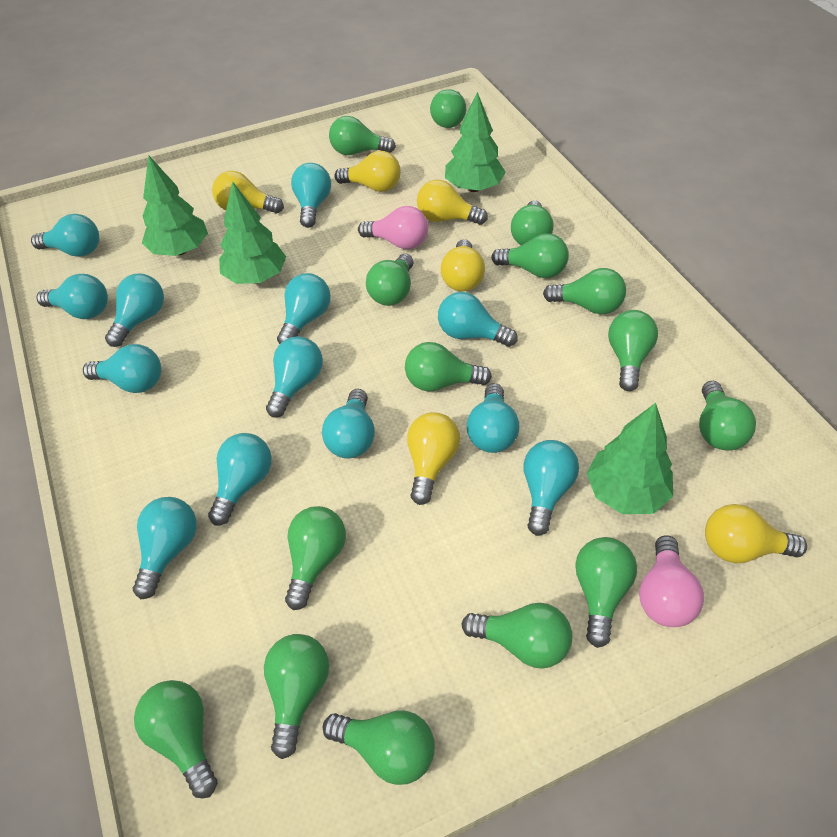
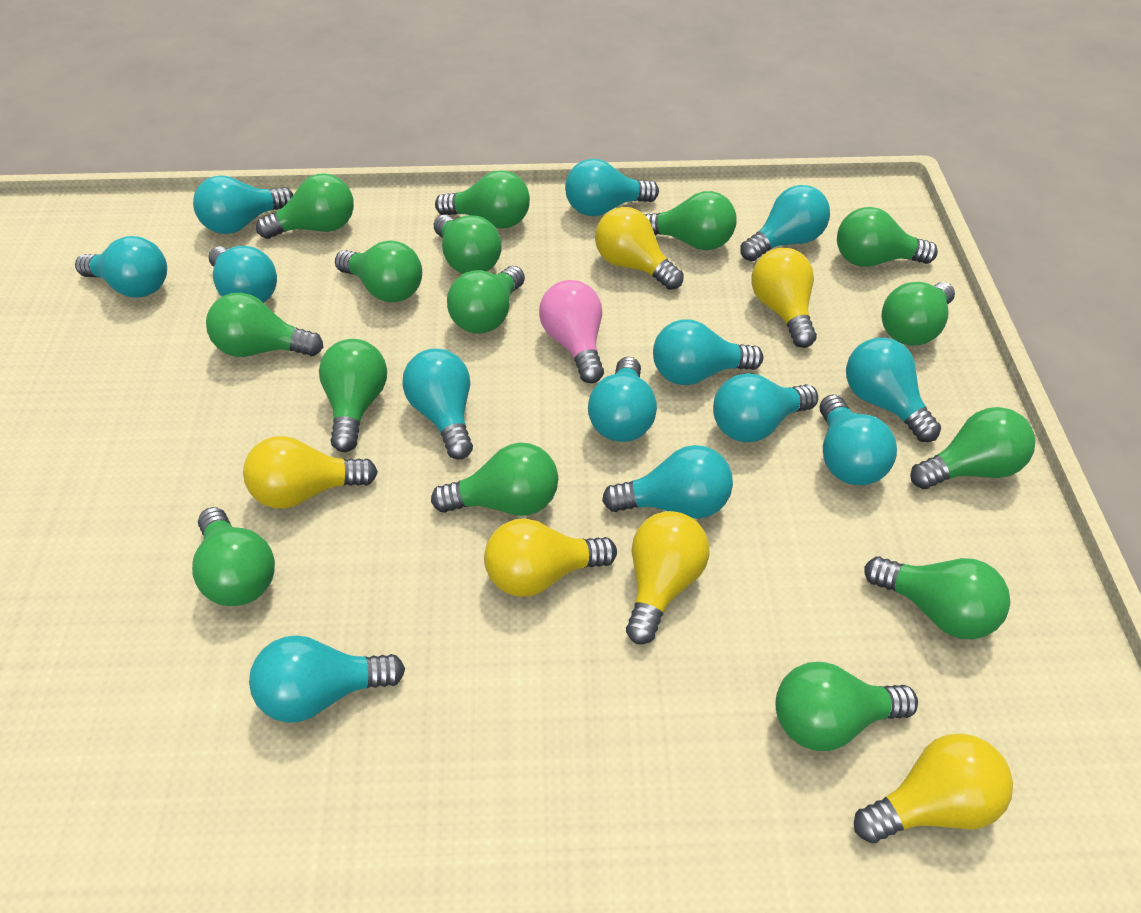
green tree: [142,155,208,256] [219,181,286,284] [445,92,506,192] [587,403,673,514] = 4 -> none = 0
pink light bulb: [358,206,428,249] [639,535,704,627] = 2 -> [539,280,604,383] = 1

